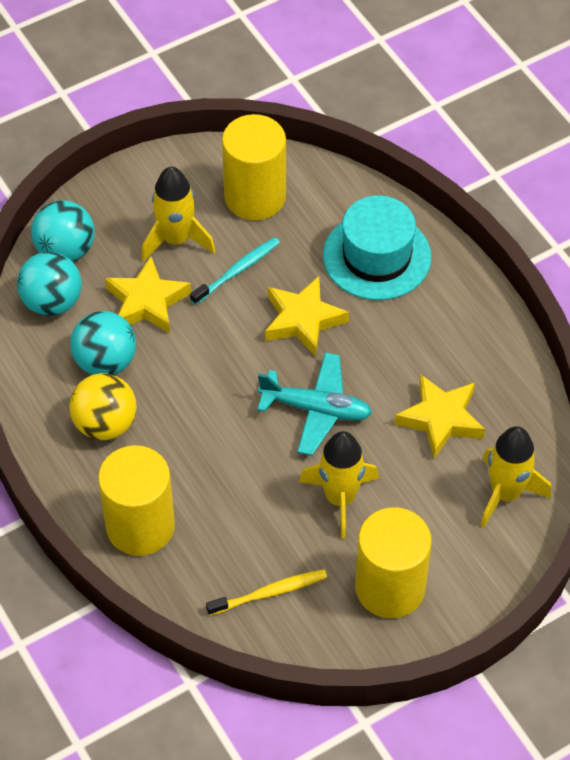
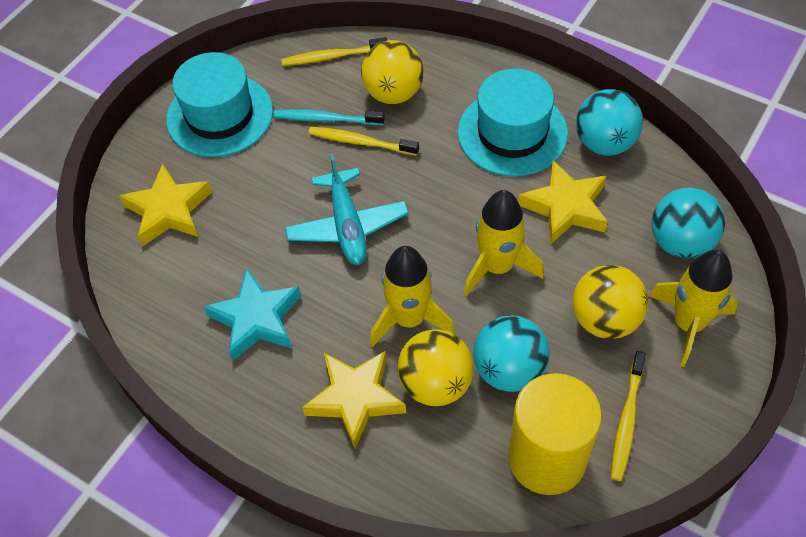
turquoise hat: [323,195,431,300] = 1 -> [166,52,273,157] [458,69,568,177] = 2
turquoise star: none = 0 -> [204,268,301,361] = 1
yellow ball: [69,373,137,440] = 1 -> [361,40,424,104] [397,329,474,406] [573,265,648,339] = 3
yellow cylinder: [98,445,175,556] [222,114,286,221] [355,507,432,618] = 3 -> [508,373,602,495] = 1
yellow toothbrush: [206,569,327,616] = 1 -> [281,37,387,66] [308,127,419,156] [611,351,646,481] = 3

